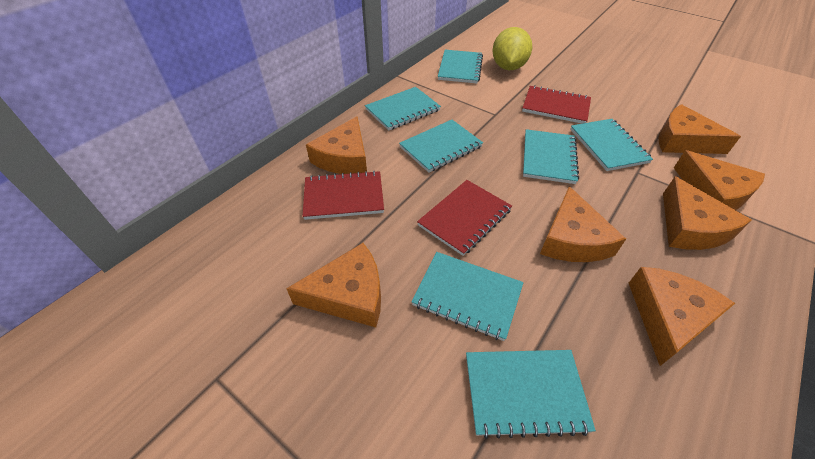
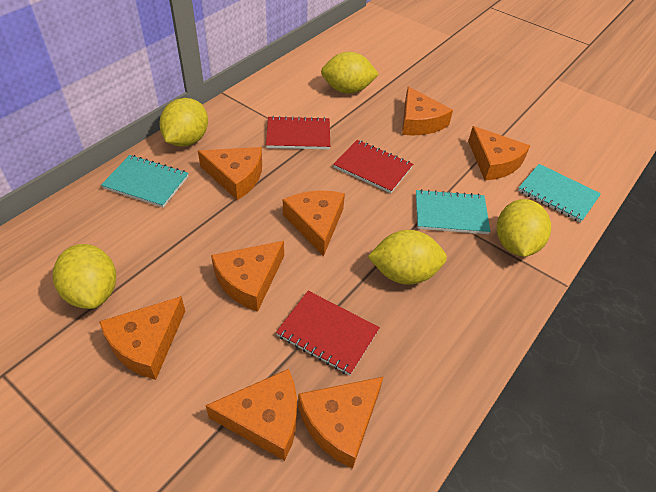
orange cheese: [286,243,381,327] [306,116,367,174] [540,186,626,262] [629,267,735,366] [658,104,741,154] [663,176,752,250] [674,150,765,210] = 7 -> [99,296,185,380] [198,147,262,200] [205,369,297,461] [211,241,284,312] [283,191,345,256] [298,377,383,469] [402,86,453,136] [468,126,530,181] = 8
turquoise notebook: [365,87,441,131] [399,120,483,172] [411,252,524,341] [438,50,483,83] [466,350,596,439] [523,129,579,184] [570,119,653,171] = 7 -> [101,155,189,208] [416,189,490,234] [518,164,601,223] = 3
yellow lemon: [493,27,532,70] = 1 -> [53,244,116,309] [159,98,208,147] [321,52,379,94] [367,230,447,285] [497,199,551,257] = 5

